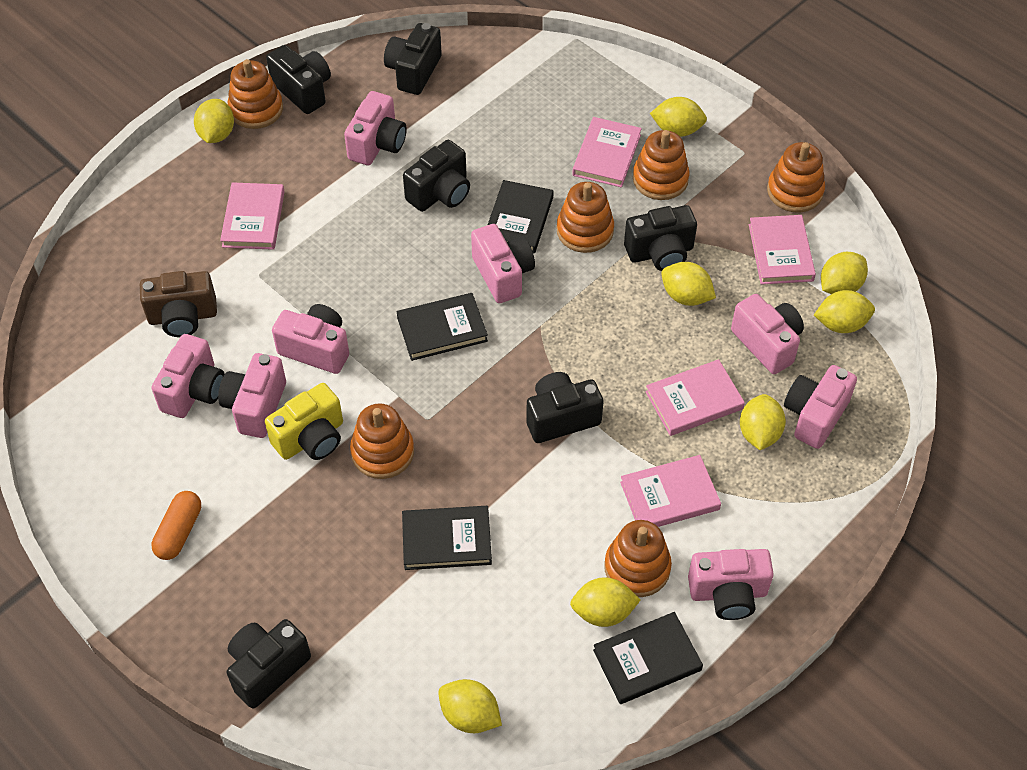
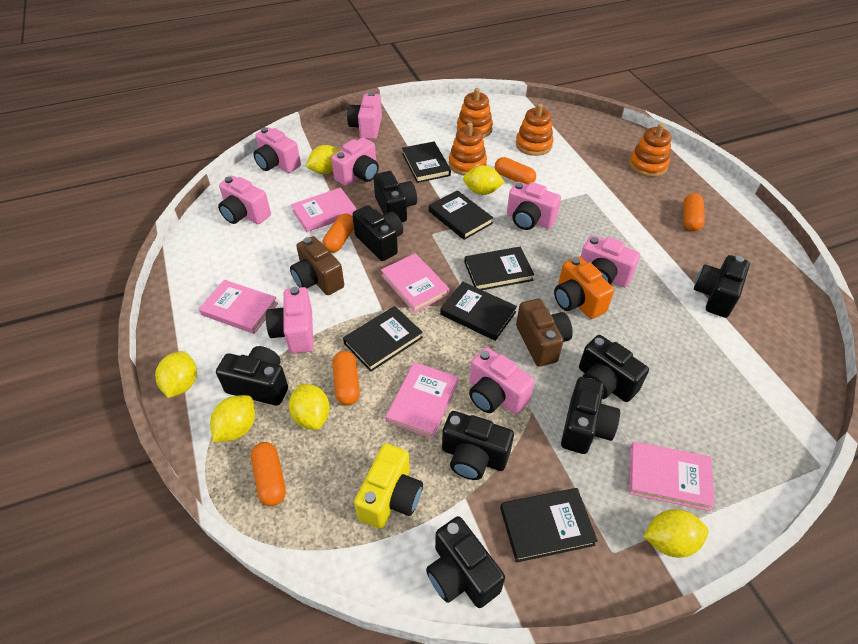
black book: [397,293,488,361] [402,506,492,570] [488,180,553,253] [593,612,703,704] = 4 -> [343,306,423,372] [402,142,451,183] [429,190,493,240] [440,282,517,341] [464,247,534,290] [500,488,598,563] = 6
black camera: [226,619,311,709] [266,45,331,114] [384,23,442,95] [403,140,470,212] [526,372,604,443] [624,205,697,271] = 6 -> [216,346,288,406] [352,205,403,261] [373,171,417,222] [426,516,505,608] [442,411,514,480] [561,377,620,454] [579,335,649,402] [694,255,750,318] = 8
brown camera: [140,271,217,337] = 1 -> [290,236,344,295] [516,299,573,367] = 2
orange camera: none = 0 -> [554,256,614,319] = 1
orange capsule: [152,491,201,560] = 1 -> [251,442,286,506] [322,213,354,253] [333,351,360,405] [495,157,536,185] [683,193,705,231] = 5
orange stacking toy: [228,59,283,129] [350,403,414,479] [557,182,614,253] [604,520,672,597] [633,130,689,200] [767,142,825,212] = 6 -> [449,122,487,176] [457,88,493,138] [516,103,553,156] [629,123,671,177] = 4
yellow lemon: [194,99,234,143] [438,679,502,733] [570,577,641,627] [650,97,707,137] [661,262,716,306] [740,394,786,450] [814,290,875,333] [821,252,868,294] = 8 -> [155,351,197,398] [210,395,255,442] [289,384,330,430] [306,145,340,174] [463,165,505,195] [643,509,709,558] = 6

